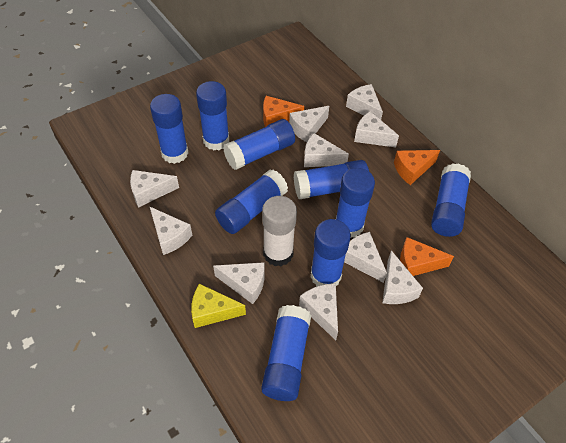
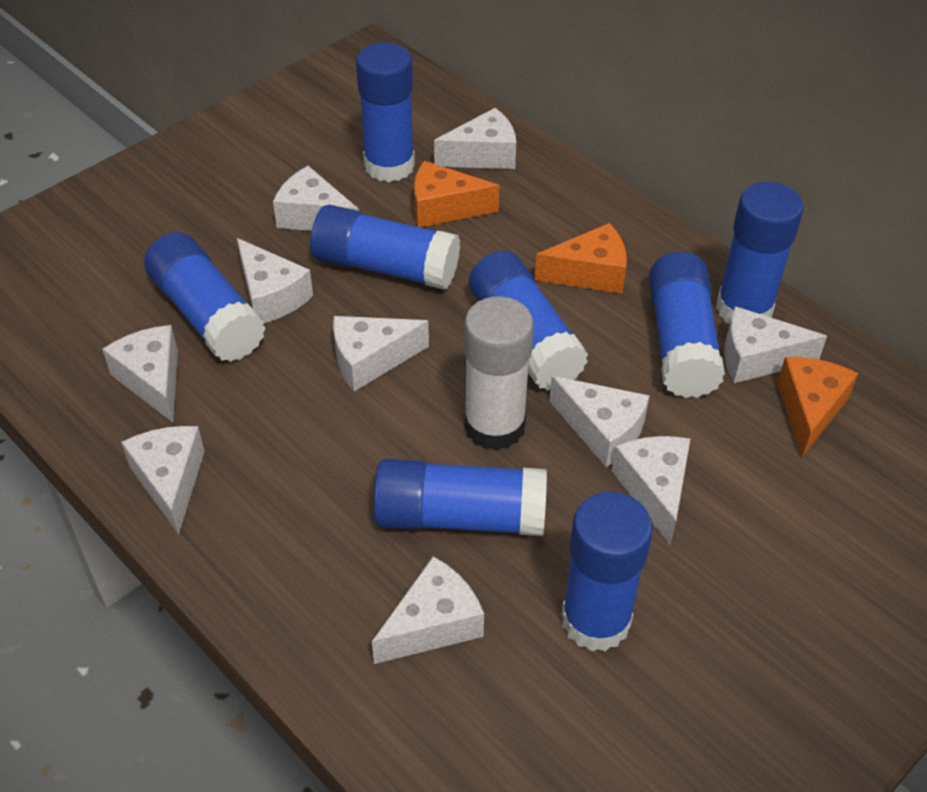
blue glue stick: [150,94,188,164] [196,81,229,150] [215,170,288,234] [223,119,295,170] [261,305,311,401] [294,160,369,199] [310,219,351,287] [336,168,375,238] [431,163,471,237] = 9 -> [144,232,266,362] [310,205,460,289] [356,42,415,182] [373,459,547,536] [469,251,588,390] [562,492,653,652] [649,252,725,398] [716,182,803,324] = 8
yellow cheese: [191,284,246,328] = 1 -> none = 0

